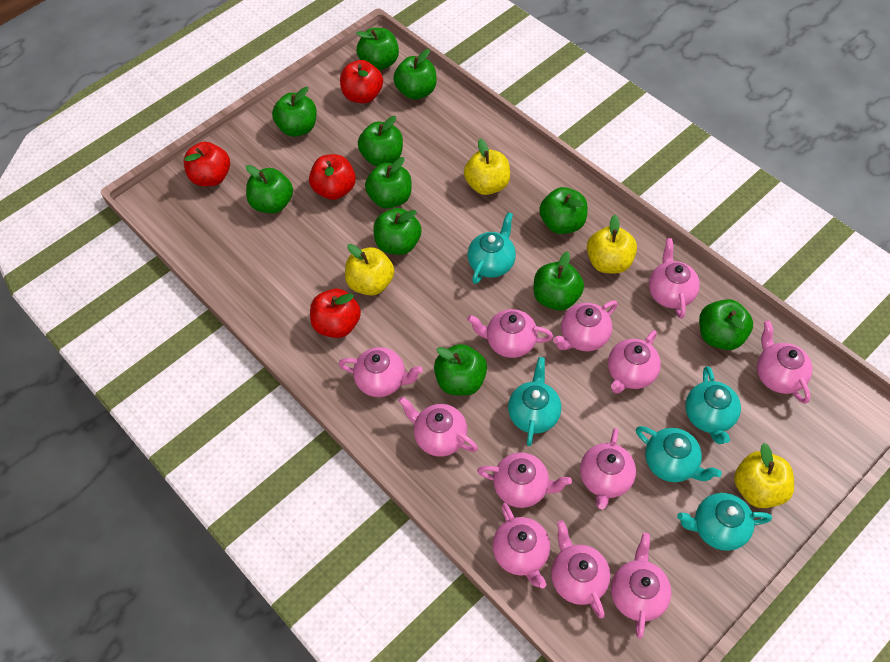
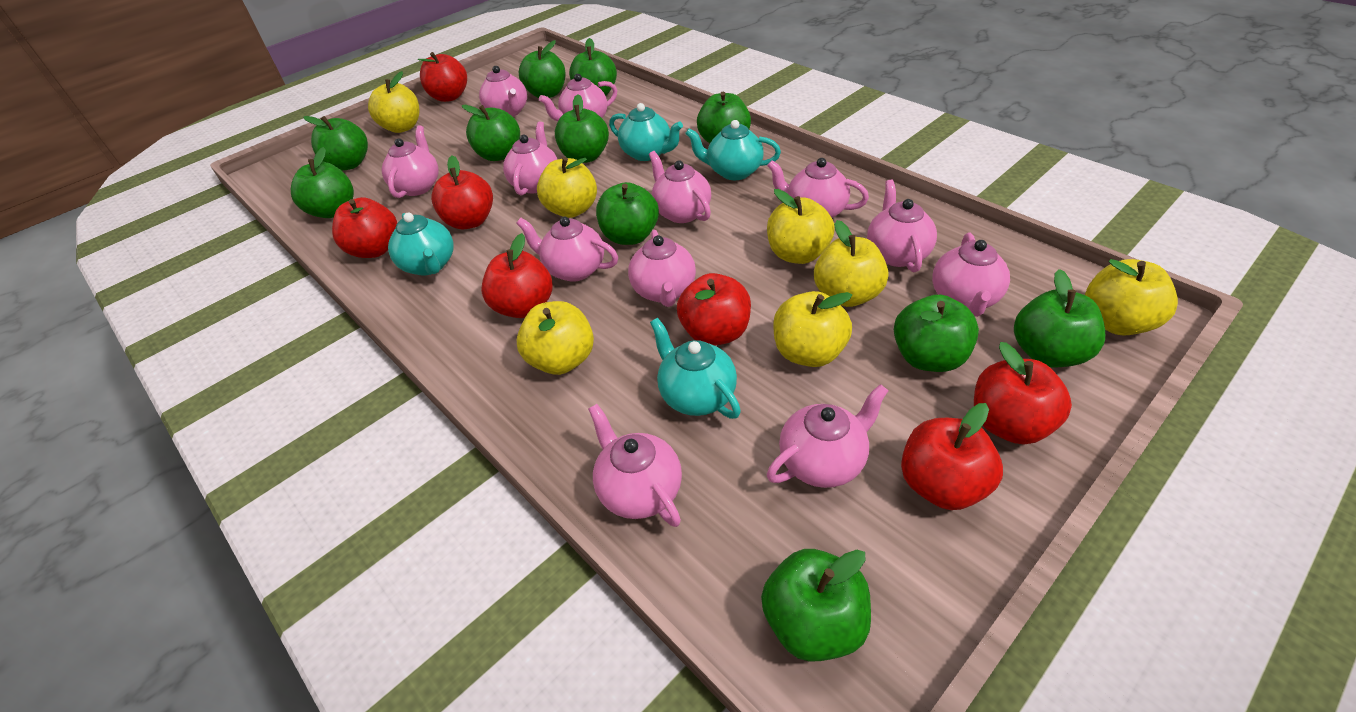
red apple: [184,142,230,186] [309,154,356,200] [310,289,361,338] [340,60,383,103] = 4 -> [332,197,397,258] [418,52,467,102] [431,156,493,229] [481,233,553,318] [677,273,751,346] [901,403,1003,510] [974,342,1072,444] = 7
turquoise teapot: [467,212,516,284] [508,357,561,446] [636,426,722,482] [677,493,772,551] [685,366,741,444] = 5 -> [388,213,453,276] [609,103,683,161] [650,318,741,419] [685,120,781,180] = 4
yellow apple: [345,244,394,296] [464,139,510,195] [587,215,637,274] [734,443,794,508] = 4 -> [368,71,419,133] [517,301,594,375] [537,157,597,218] [767,189,835,264] [773,291,852,367] [814,220,888,307] [1085,259,1178,335] = 7

